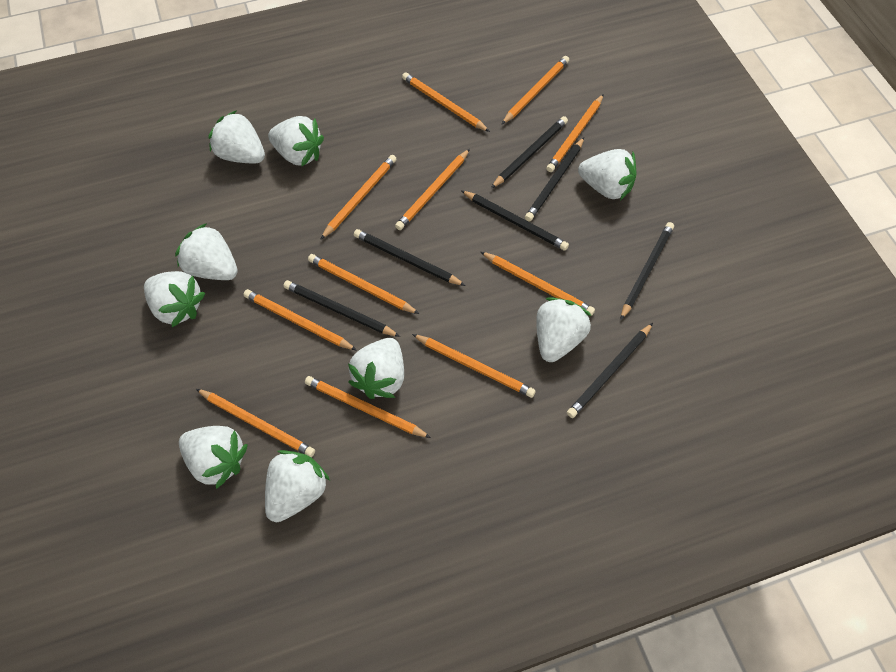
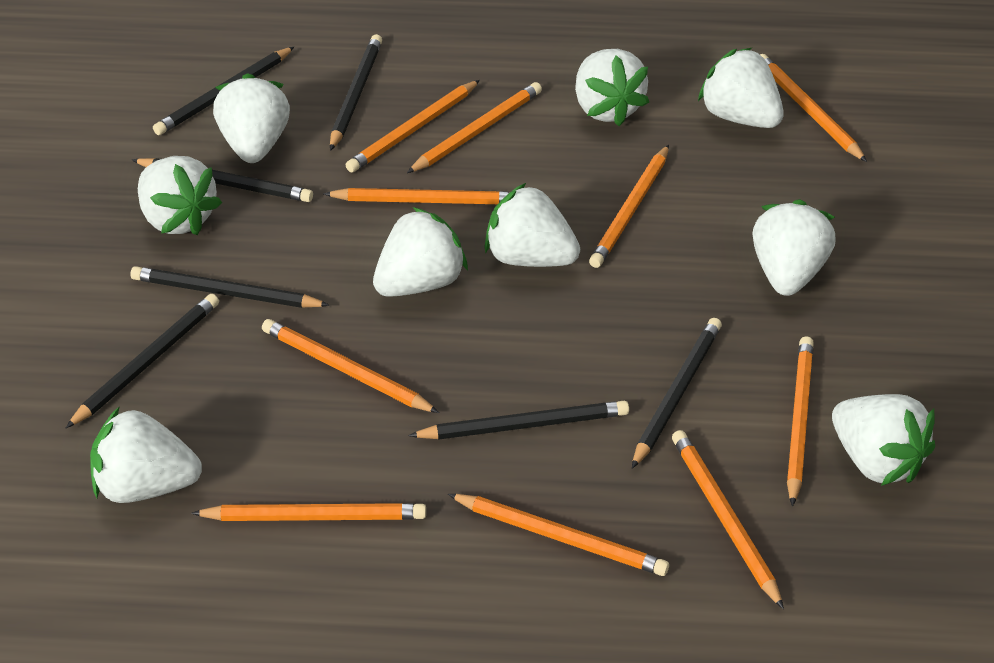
orange pencil: [196,389,315,457] [243,289,356,350] [305,376,431,438] [308,254,419,314] [320,155,396,240] [395,149,470,230] [402,72,490,132] [412,334,536,398] [481,252,595,315] [502,56,569,124] [546,94,604,172] = 11 -> [191,503,426,521] [262,319,439,413] [323,188,509,204] [346,80,480,173] [407,82,542,173] [448,494,669,576] [589,145,669,268] [672,430,784,609] [760,54,867,162] [787,336,814,507] = 10

